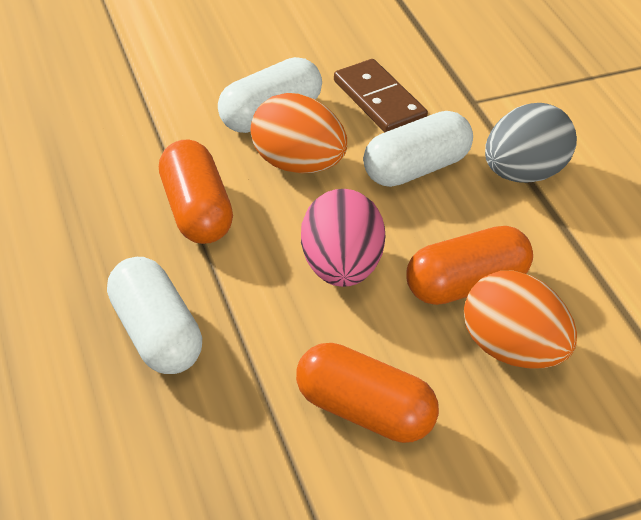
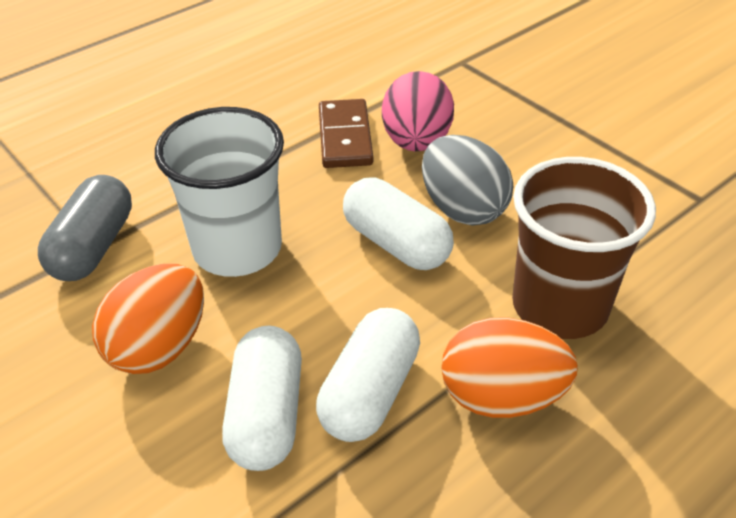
brown cup: none = 0 -> [512,157,656,339] = 1
grey capsule: none = 0 -> [38,175,132,281] = 1
orange capsule: [159,139,233,244] [296,343,439,443] [406,226,533,305] = 3 -> none = 0
white cup: none = 0 -> [155,107,284,277] = 1

